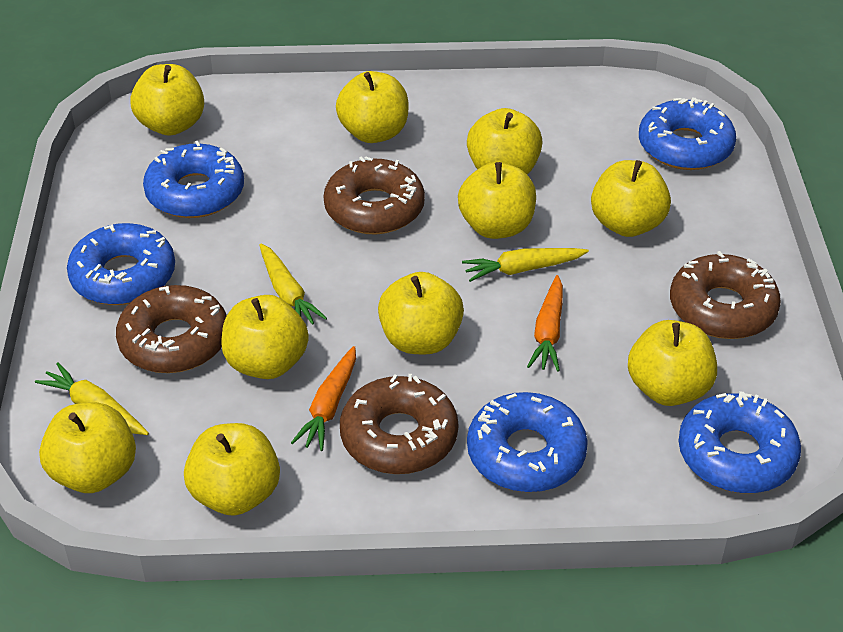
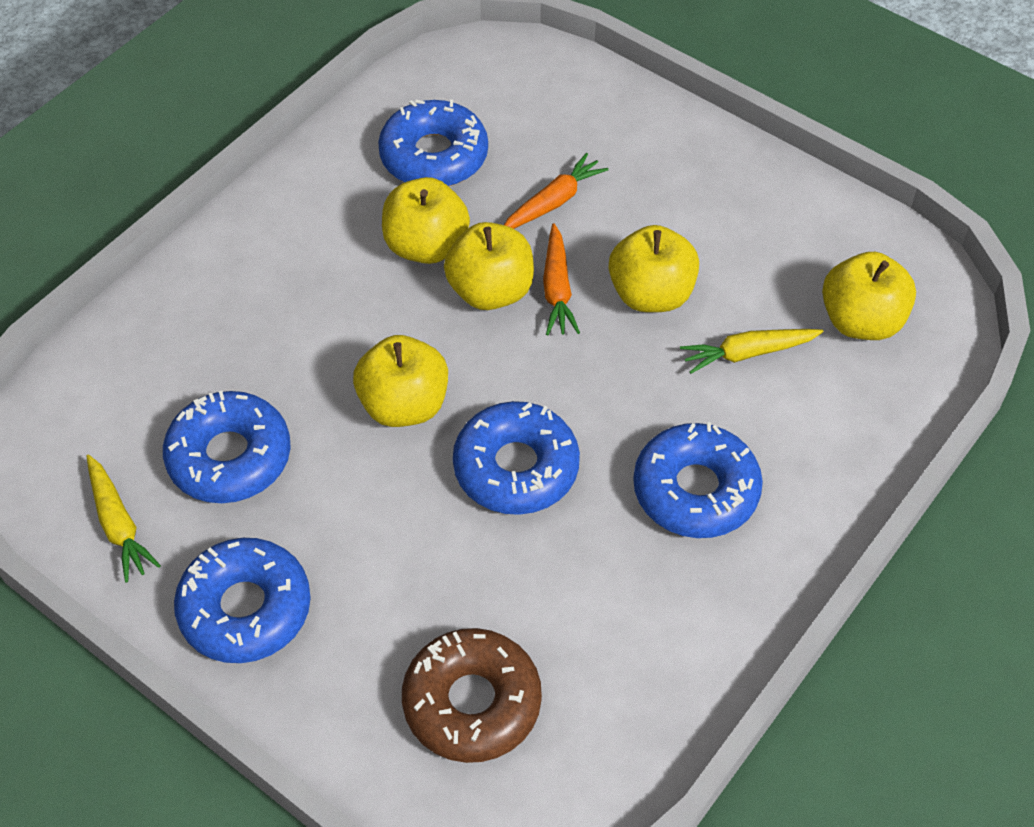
brown donut: [116,285,227,373] [323,156,425,235] [340,374,458,474] [670,251,781,339] = 4 -> [402,628,542,763] = 1
yellow apple: [39,402,136,493] [130,64,204,136] [184,423,280,516] [221,295,309,379] [336,71,408,143] [378,272,464,354] [458,162,536,239] [467,108,543,174] [591,160,671,237] [628,320,717,406] = 10 -> [353,335,448,427] [382,177,470,264] [444,222,534,310] [609,225,699,312] [822,252,916,340] = 5
yellow carrot: [35,363,149,435] [259,243,327,325] [462,248,589,282] = 3 -> [86,455,161,583] [680,329,823,374] = 2

